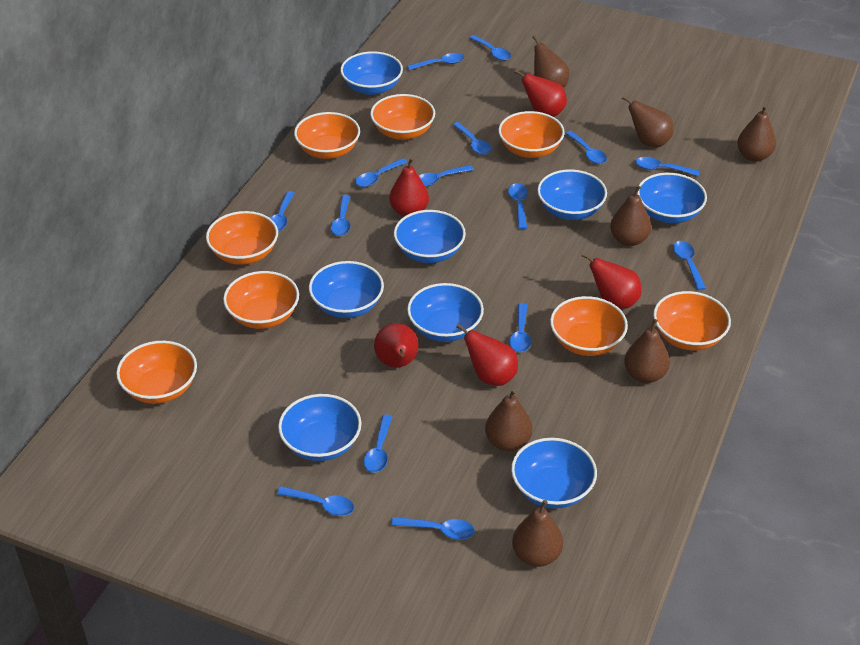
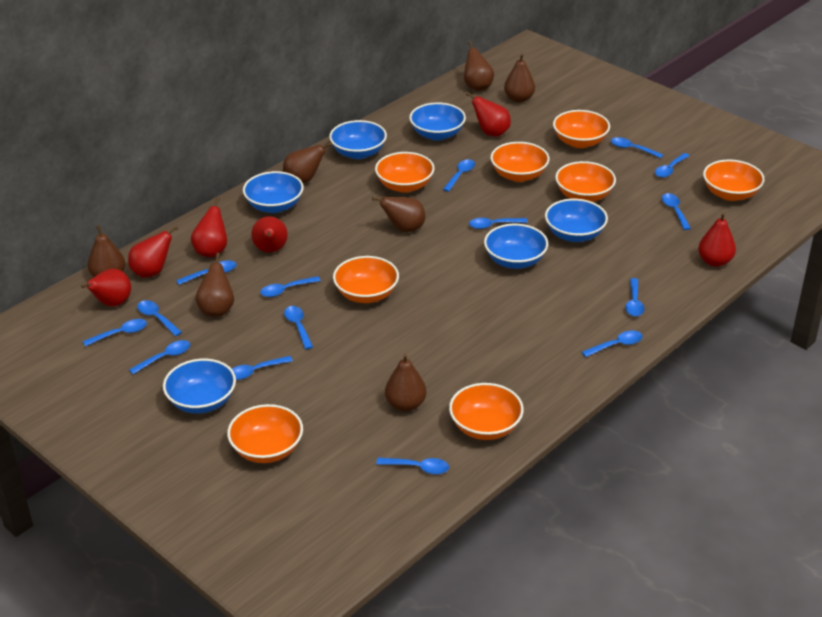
blue bowl: [278,394,362,461] [309,261,384,318] [340,51,403,95] [394,210,466,263] [407,283,484,342] [511,438,597,509] [537,169,607,220] [637,173,707,223] = 8 -> [163,359,236,414] [243,171,304,213] [329,120,387,159] [409,102,466,141] [484,224,548,269] [545,199,608,242] = 6
red pear: [374,323,419,368] [389,158,429,217] [456,324,518,386] [514,70,567,117] [582,253,642,309] = 5 -> [81,269,131,307] [128,226,178,278] [191,197,227,257] [251,216,288,253] [466,92,511,137] [698,212,736,267] = 6

